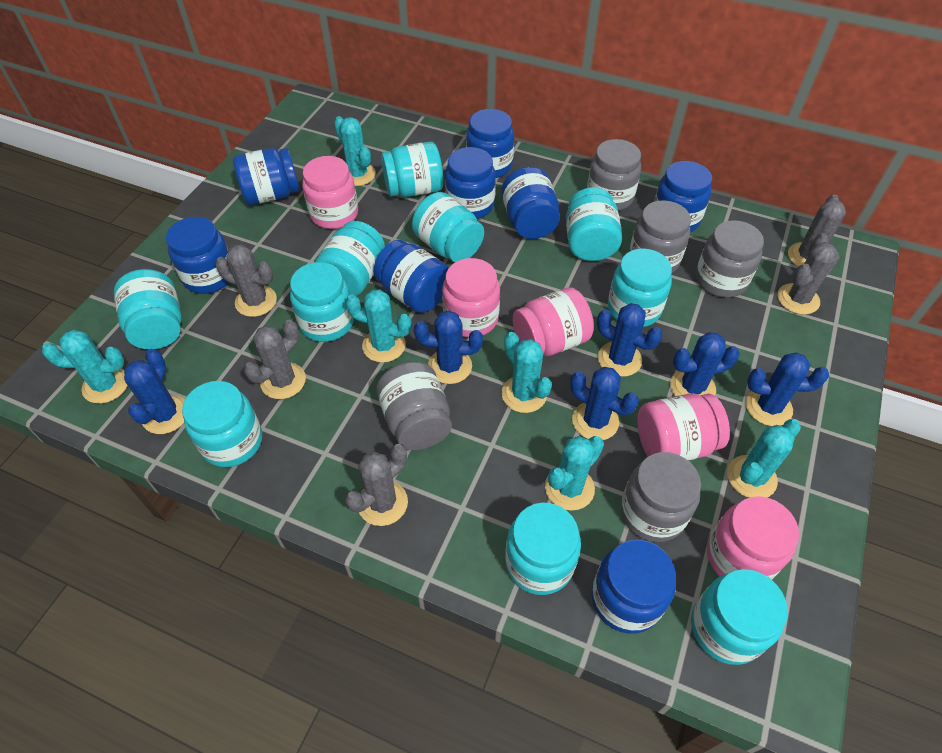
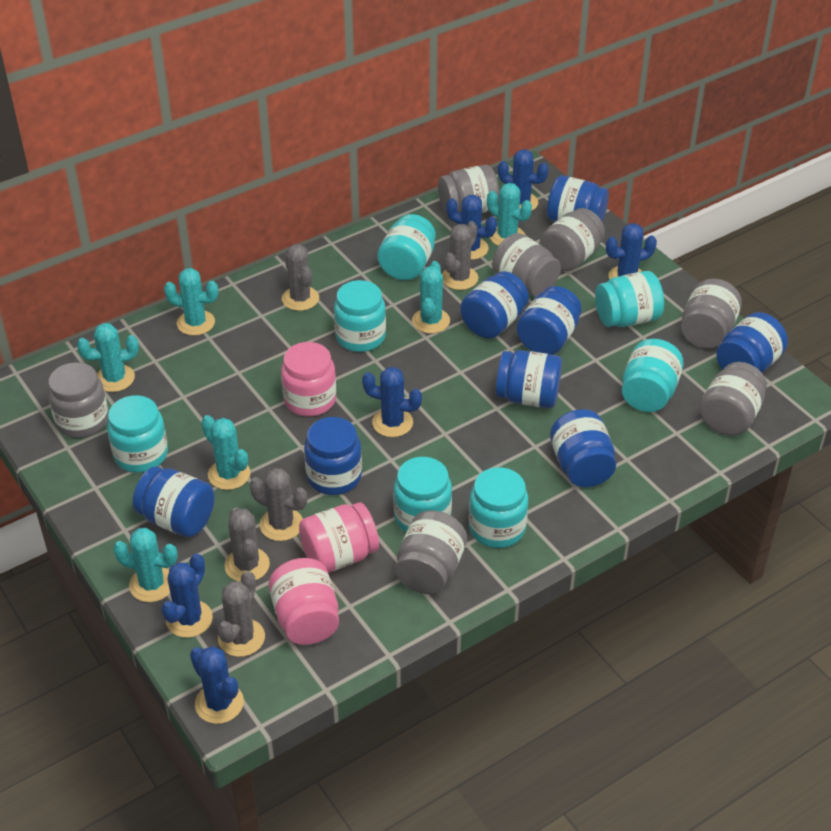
grey jar: [376,362,452,450] [587,139,641,211] [621,452,701,542] [629,200,691,273] [696,220,764,298] = 5 -> [48,362,108,438] [395,510,467,594] [438,165,500,216] [492,233,561,297] [540,208,605,271] [681,279,742,348] [699,362,767,436] = 7
pink jar: [302,156,358,229] [442,258,500,337] [513,287,594,356] [637,393,730,461] [707,496,799,580] = 5 -> [269,558,339,645] [281,342,336,416] [299,503,379,573] = 3
turquoise jar: [114,269,182,349] [182,381,262,467] [290,262,354,342] [315,221,385,296] [381,142,443,197] [412,192,484,262] [505,502,581,595] [566,187,622,261] [608,248,672,327] [691,569,788,665] = 10 -> [107,395,168,473] [334,280,386,352] [377,214,436,280] [393,457,452,532] [469,467,528,548] [595,271,664,327] [622,339,684,412] = 7

